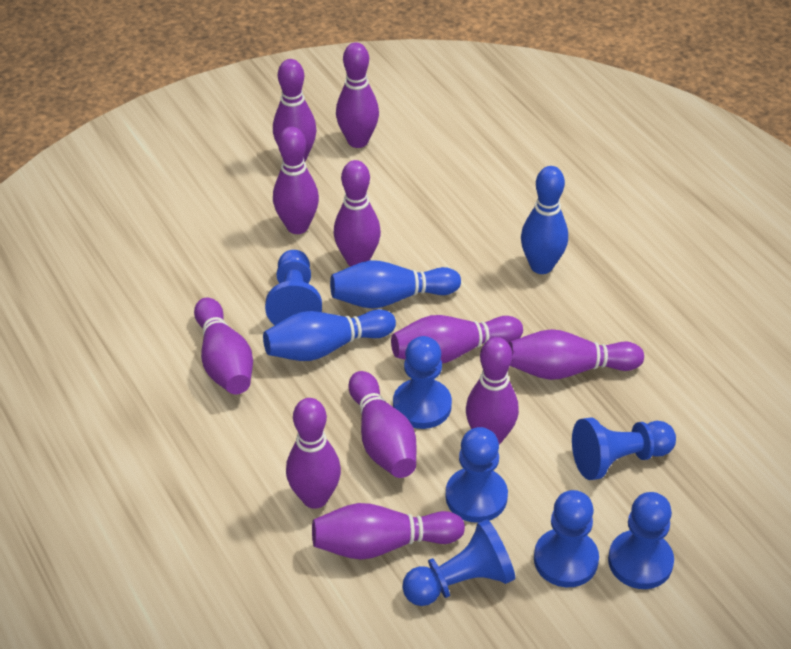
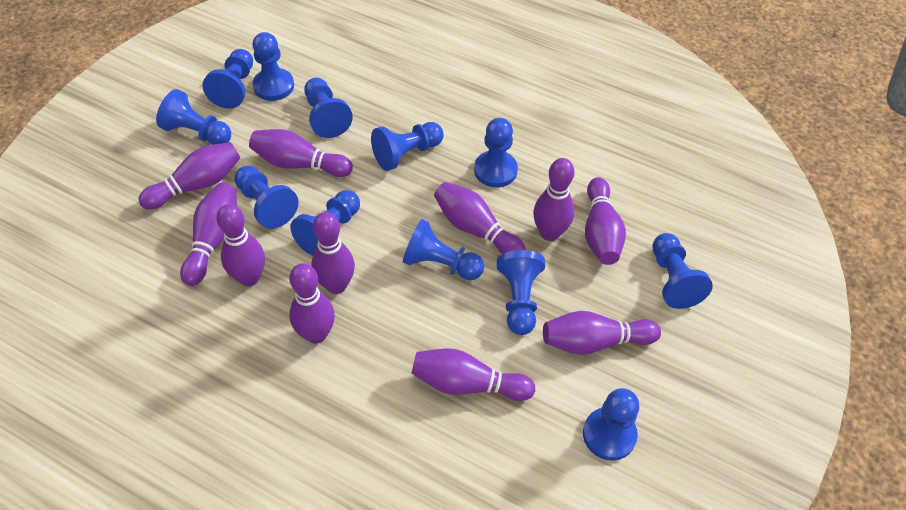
blue bowling pin: [263,309,396,361] [330,260,461,309] [521,166,568,274] = 3 -> none = 0
blue pawn: [265,250,322,325] [393,336,452,429] [402,519,515,606] [445,427,508,523] [534,490,599,587] [572,417,676,480] [608,492,674,589] = 7 -> [156,89,231,145] [202,49,253,109] [234,166,298,229] [252,32,294,101] [290,190,360,256] [304,78,353,138] [371,122,444,171] [403,219,484,280] [474,118,518,188] [497,250,545,335] [583,388,640,461] [652,233,713,309] = 12

